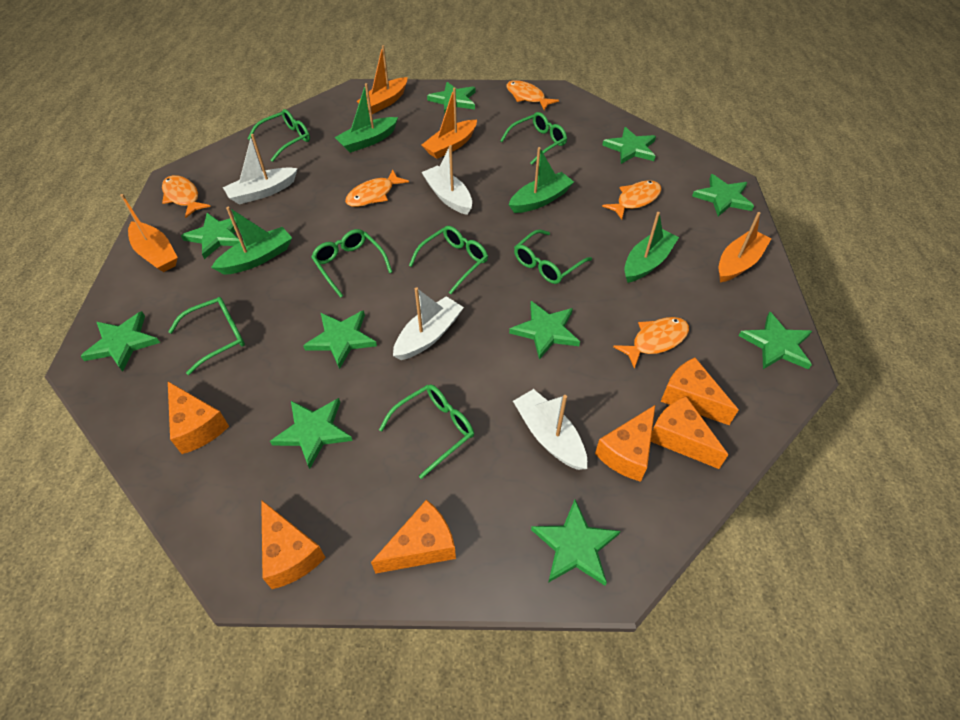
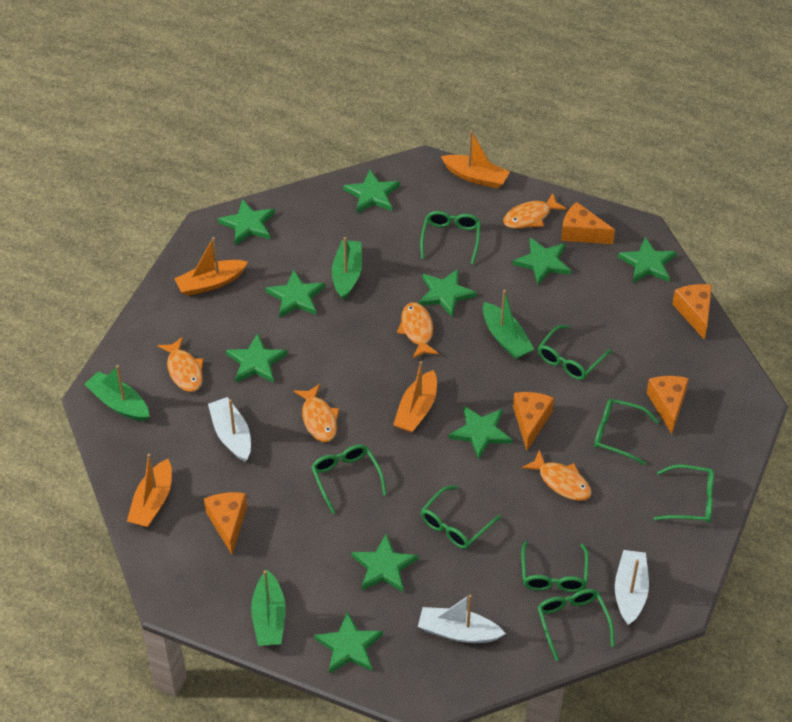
green glasses: [168,297,245,375] [248,109,310,162] [311,229,392,298] [379,384,474,479] [409,226,488,294] [500,112,567,165] [514,229,592,284] = 7 -> [311,444,387,514] [420,211,481,264] [421,485,501,549] [521,541,589,592] [537,589,615,661] [538,325,611,380] [594,399,659,465] [654,465,714,523] = 8
orange cheese: [168,382,229,454] [261,500,326,589] [371,499,456,574] [595,405,655,482] [651,396,728,469] [660,358,738,425] = 6 -> [204,492,247,554] [513,392,554,450] [561,202,615,244] [647,376,689,434] [672,284,712,340] = 5
white boat: [223,134,298,204] [393,287,464,360] [421,145,472,215] [513,389,587,470] = 4 -> [208,397,251,462] [418,595,506,643] [615,550,649,625] = 3

